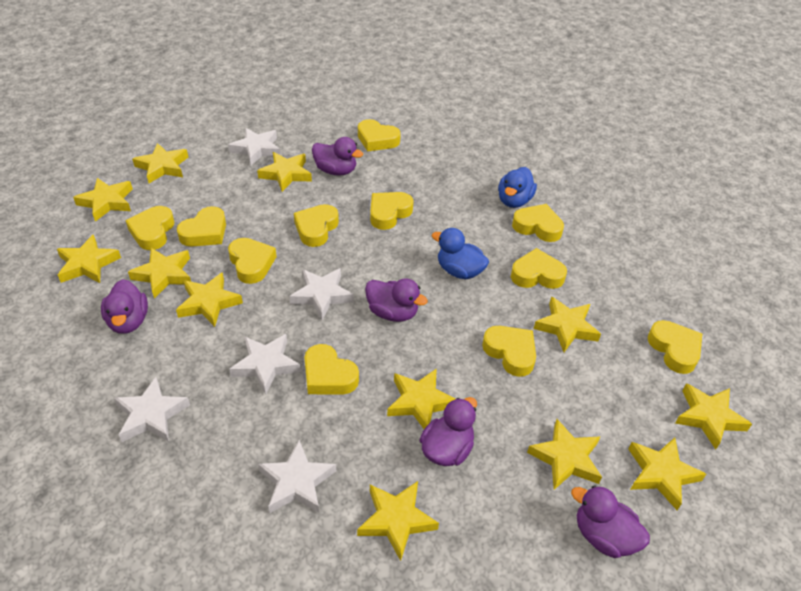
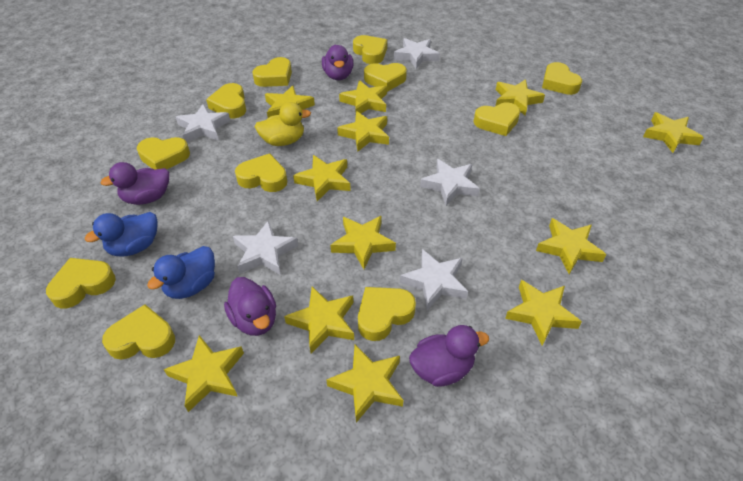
purple duck: [101,279,148,334] [312,137,363,176] [365,279,428,322] [419,397,477,466] [571,485,650,558] = 5 -> [100,162,169,205] [224,277,276,336] [322,45,354,80] [409,325,489,387] = 4
yellow duck: none = 0 -> [254,102,311,146] = 1

